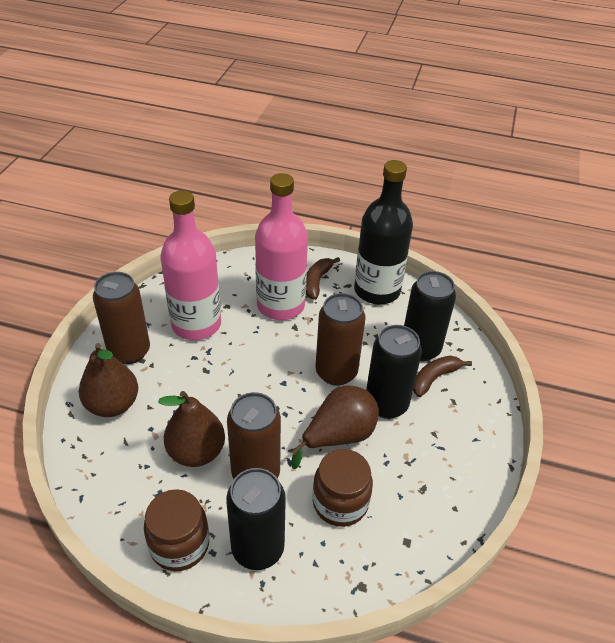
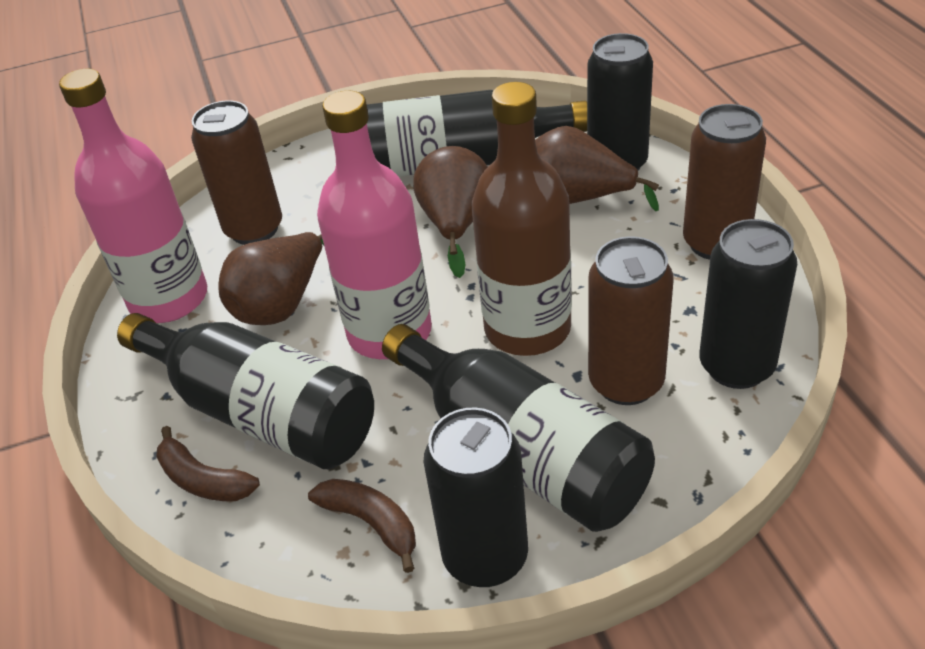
black bottle: [354,160,413,304] = 1 -> [117,313,374,469] [367,90,587,177] [382,324,655,532] = 3
brown bottle: none = 0 -> [472,82,572,356] = 1
brown jar: [144,489,209,571] [313,449,373,527] = 2 -> none = 0

